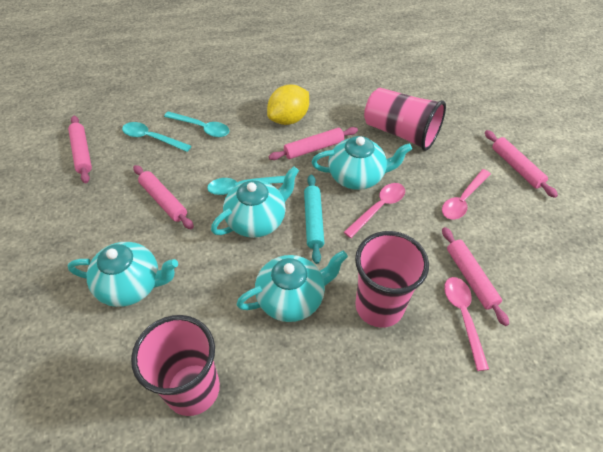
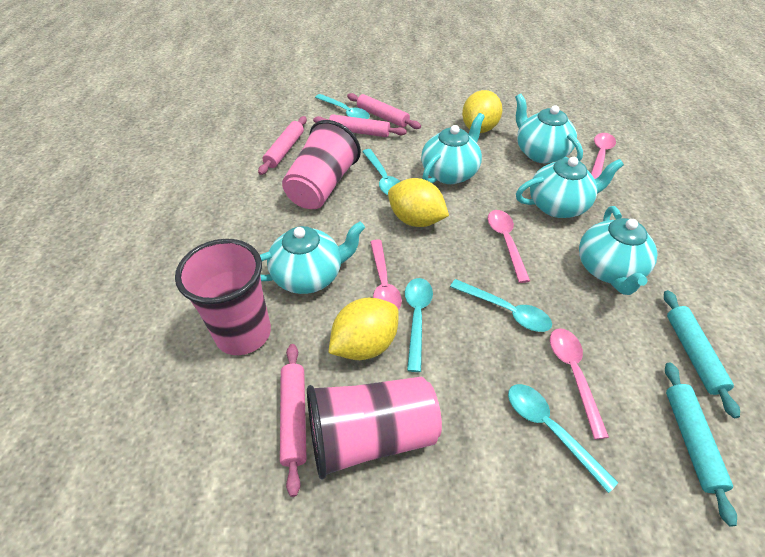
pink rolling pin: [68,116,92,183] [133,165,194,229] [269,127,358,160] [442,227,509,326] [485,130,558,198] = 5 -> [258,116,307,175] [280,344,306,497] [313,114,407,137] [347,93,421,129] = 4
pink spoon: [344,183,405,238] [442,169,491,220] [444,277,489,371] = 3 -> [370,239,402,310] [488,210,530,283] [550,328,609,439] [591,133,616,179] = 4
turquoise rolling pin: [304,175,324,264] = 1 -> [664,290,740,418] [665,362,737,526] = 2
turquoise spoon: [122,122,191,152] [164,111,229,137] [207,176,285,195] = 3 -> [315,94,370,119] [362,149,400,195] [405,278,433,372] [450,279,552,332] [508,384,618,493] = 5
turquoise teapot: [68,242,178,307] [211,166,299,238] [236,251,348,322] [312,136,412,190] = 4 -> [260,222,365,294] [421,113,485,184] [515,94,583,163] [516,157,624,218] [579,206,658,295] = 5
yellow lemon: [267,84,309,125] = 1 -> [328,297,399,360] [388,178,449,227] [462,90,502,133] = 3

